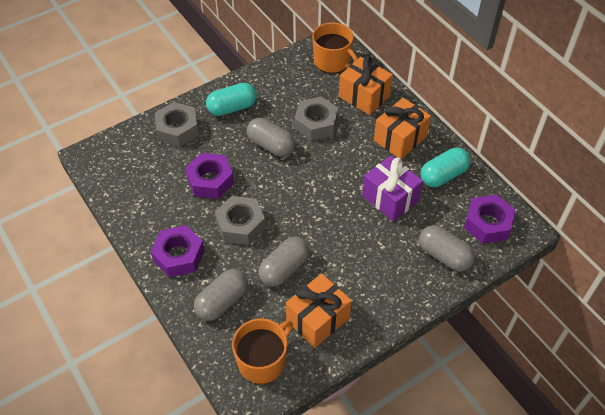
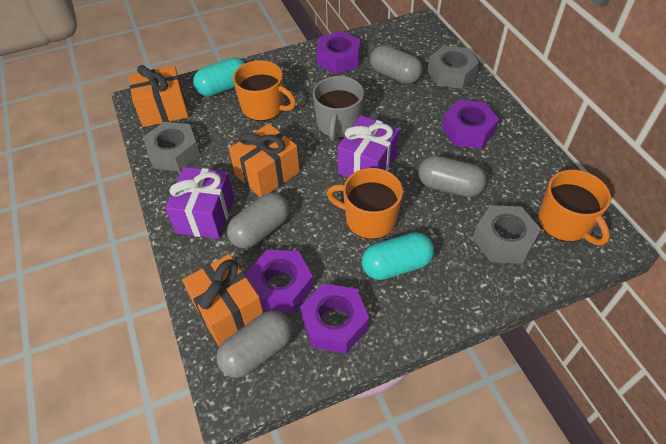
grey mug: none = 0 -> [313,76,364,141] = 1
orange mug: [232,318,293,384] [312,22,358,74] = 2 -> [233,60,296,121] [327,168,403,239] [538,170,611,245] = 3
purple gift: [362,156,423,222] = 1 -> [165,167,234,239] [337,115,400,177] = 2
purple nut: [150,225,205,278] [185,153,234,199] [464,194,516,244] = 3 -> [246,250,314,312] [300,283,369,353] [317,31,360,74] [442,100,499,148] = 4

